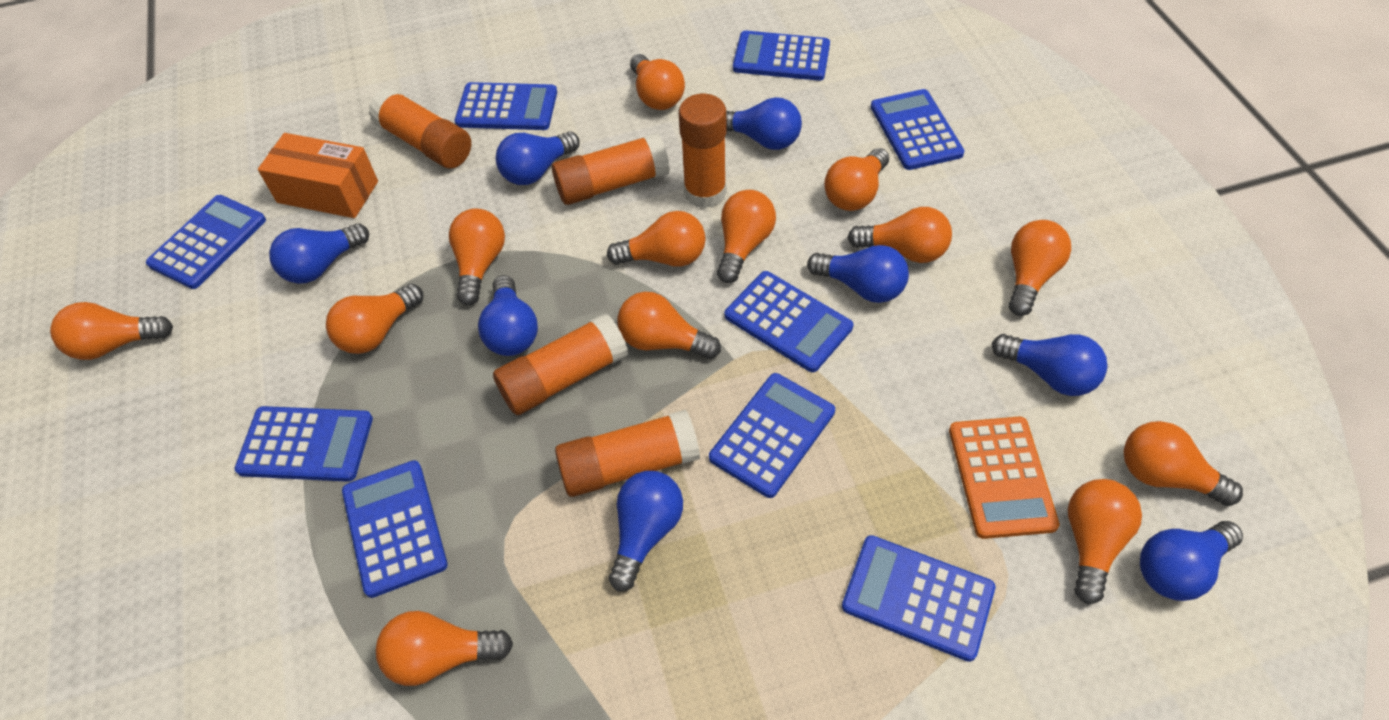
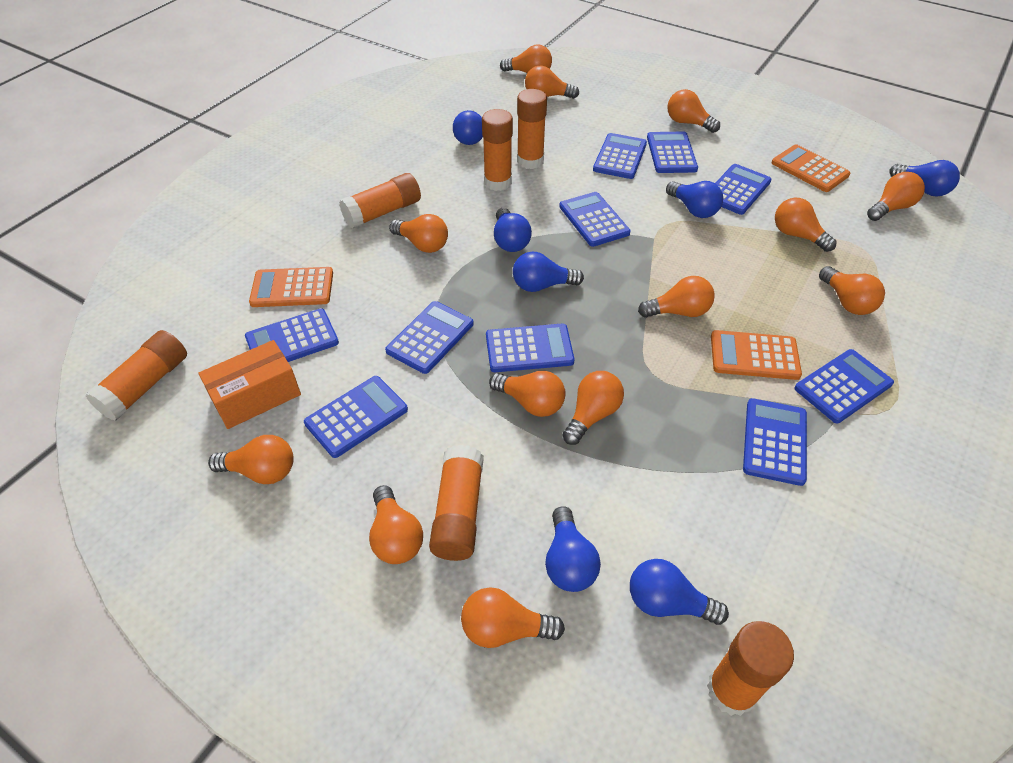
blue calculator: [146,195,266,289] [235,406,373,482] [342,460,448,598] [455,82,557,130] [709,373,835,498] [725,271,853,372] [733,31,830,81] [842,535,995,662] [871,89,964,170] = 9 -> [245,308,339,362] [304,376,408,458] [385,301,474,374] [486,324,574,372] [559,192,631,247] [593,133,647,179] [647,131,698,173] [715,164,772,215] [743,398,807,486] [794,349,894,423] = 10
blue light bulb: [269,223,369,284] [478,275,538,356] [496,131,580,185] [609,471,683,592] [726,97,802,150] [807,245,909,303] [992,334,1108,396] [1140,521,1243,601] = 8 -> [453,110,483,145] [494,208,532,252] [513,251,584,292] [545,506,601,592] [630,559,729,625] [666,181,723,218] [889,160,960,197] = 7
orange calculator: [949,416,1060,539] = 1 -> [249,267,333,307] [711,330,802,380] [771,145,850,192] = 3
orange glue stick: [368,88,471,169] [493,313,628,415] [552,133,670,205] [555,410,700,497] [679,94,726,209] = 5 -> [85,330,187,421] [339,173,421,228] [429,445,484,561] [482,109,513,191] [517,89,547,169] [707,621,794,716] = 6

